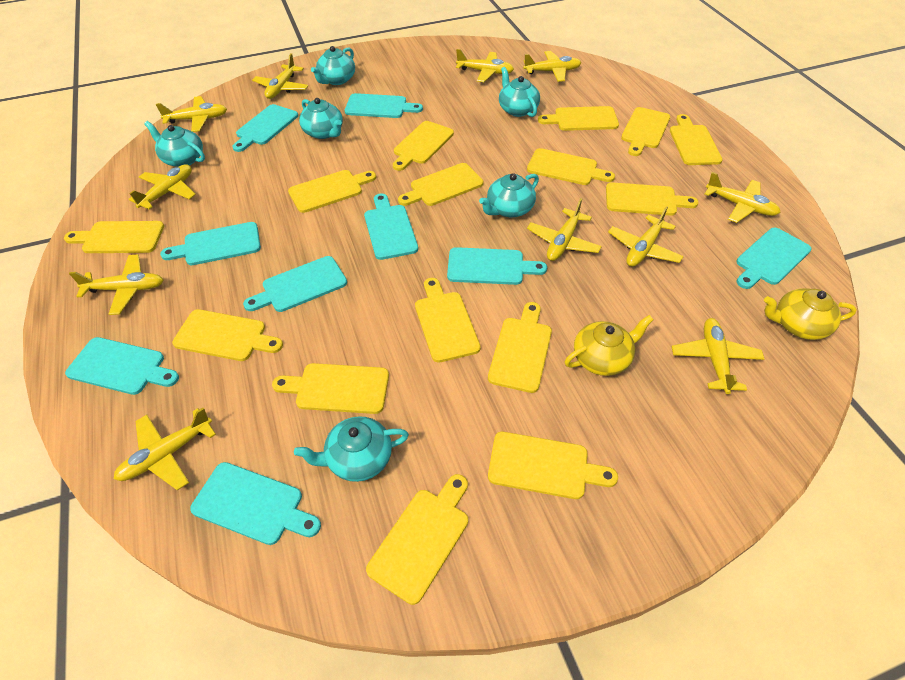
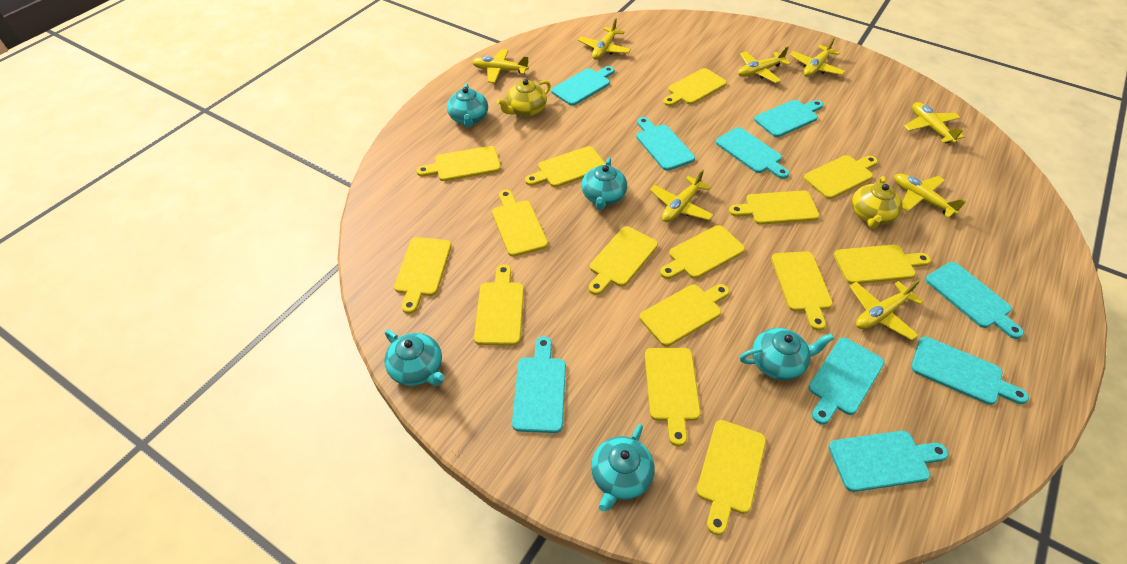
turquoise teapot: [144,121,205,167] [294,416,409,482] [299,98,343,139] [311,46,355,85] [479,173,539,217] [499,67,540,117] = 6 -> [384,330,445,386] [447,83,488,128] [581,157,627,210] [591,424,655,512] [740,328,834,380] = 5
yellow plane: [69,255,163,315] [114,408,216,490] [128,164,196,210] [156,96,227,132] [252,53,308,99] [456,49,514,82] [523,51,581,82] [527,198,602,261] [608,206,684,267] [671,318,764,394] [705,172,781,223] = 11 -> [472,49,529,83] [578,18,631,60] [650,169,713,222] [738,46,791,83] [790,37,845,77] [849,279,923,340] [894,173,966,218] [904,102,965,143] = 8

